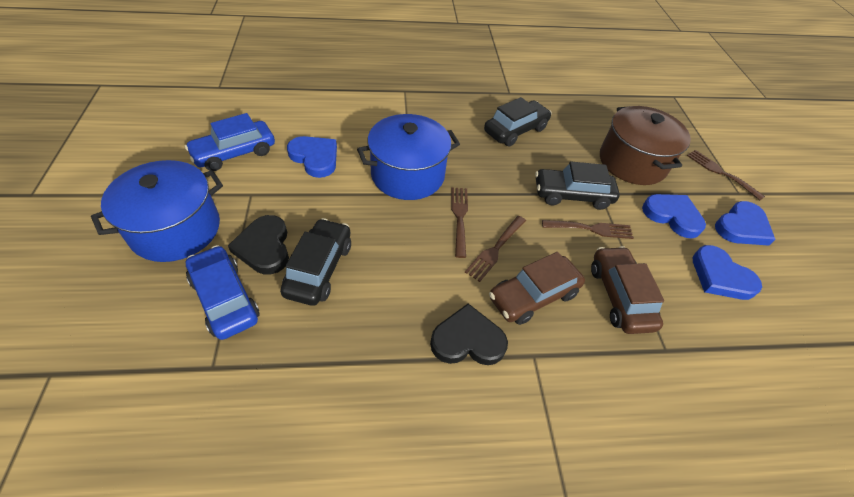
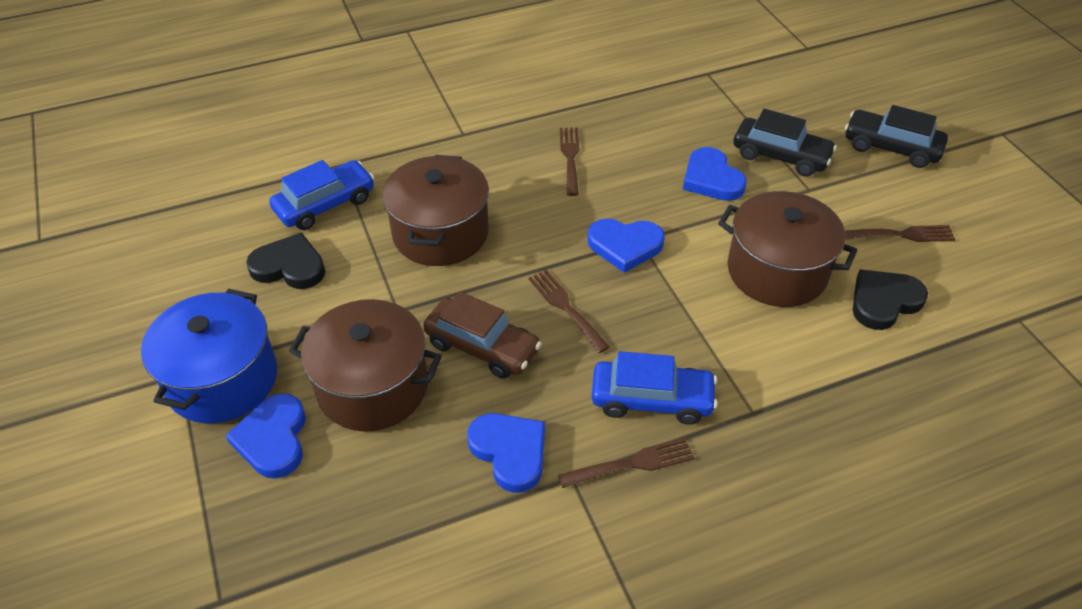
black car: [280,218,351,306] [484,97,552,147] [535,162,620,210] = 3 -> [734,109,837,177] [845,105,948,168] = 2
blue pot: [91,160,223,262] [357,114,460,200] = 2 -> [141,289,277,423] = 1
brown car: [489,252,585,325] [591,246,664,334] = 2 -> [423,291,542,379] = 1
brown pot: [600,106,691,185] = 1 -> [289,299,442,431] [382,155,489,266] [718,191,858,307] = 3

